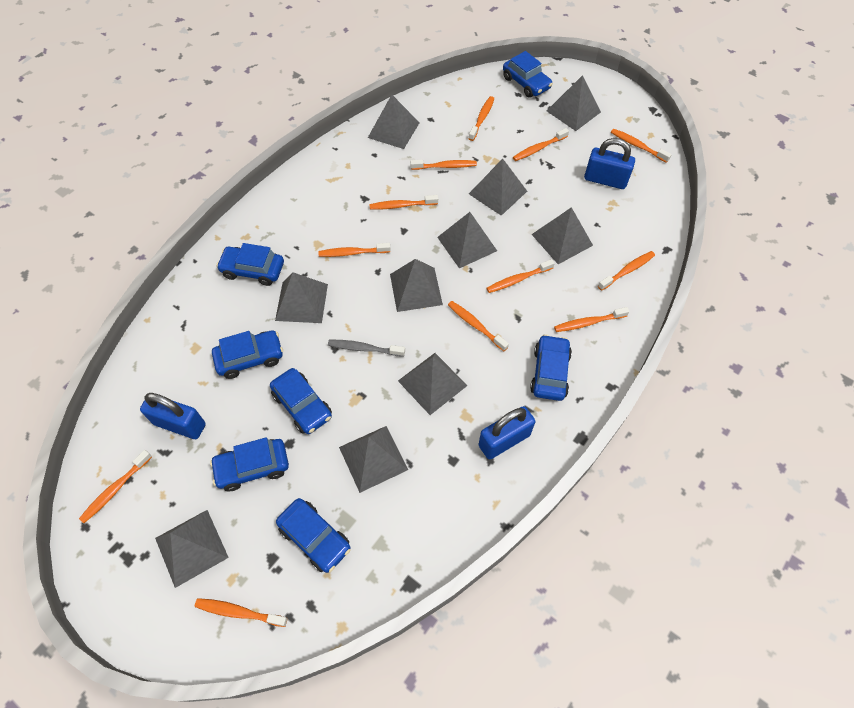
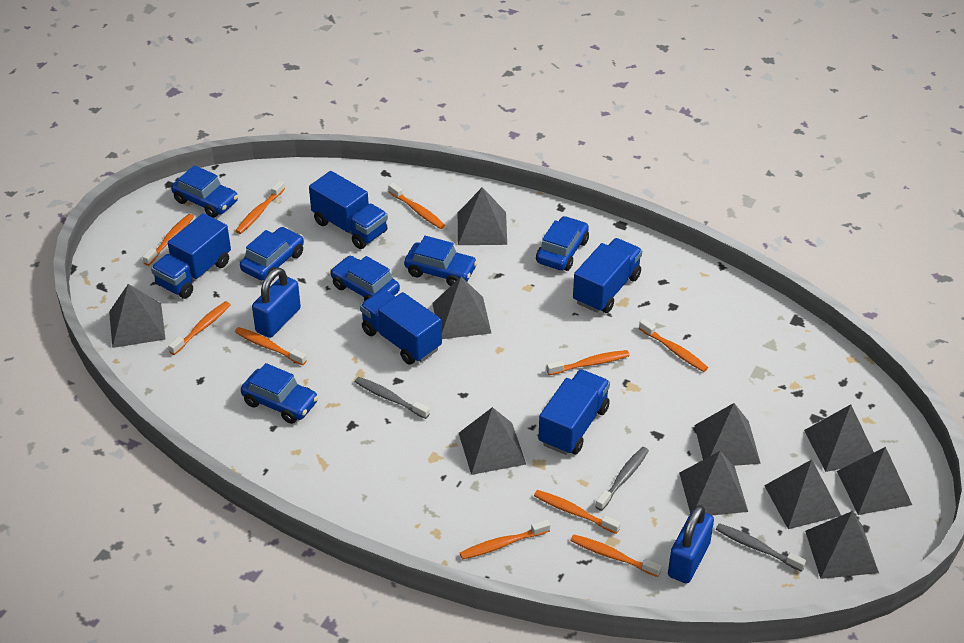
blue car: [210,438,289,491] [212,330,283,379] [216,243,284,286] [270,368,332,434] [276,498,351,573] [503,51,553,98] [530,334,572,401] = 7 -> [171,165,238,218] [240,227,304,280] [241,363,318,424] [330,256,400,301] [404,236,478,286] [536,216,589,271] = 6
blue padlock: [140,393,206,439] [479,406,535,459] [584,138,635,189] = 3 -> [252,268,301,338] [668,505,714,584] = 2
blue truck: none = 0 -> [151,213,231,299] [309,171,388,249] [360,289,442,365] [538,369,610,455] [573,238,642,313] = 5
grey toothbrush: [328,340,405,357] = 1 -> [355,377,430,419] [595,447,649,511] [716,523,807,572] = 3
orange toothbrush: [79,450,152,523] [195,598,288,627] [318,243,390,257] [369,195,438,210] [410,160,477,170] [448,301,509,351] [468,96,495,141] [486,259,555,293] [513,128,569,161] [554,307,630,332] [598,251,655,291] [611,129,672,163] = 12 -> [143,214,194,266] [168,301,230,355] [235,181,285,234] [235,327,307,366] [388,183,445,229] [460,519,550,560] [534,490,620,534] [547,350,630,375] [570,534,662,577] [639,319,708,372] = 10

